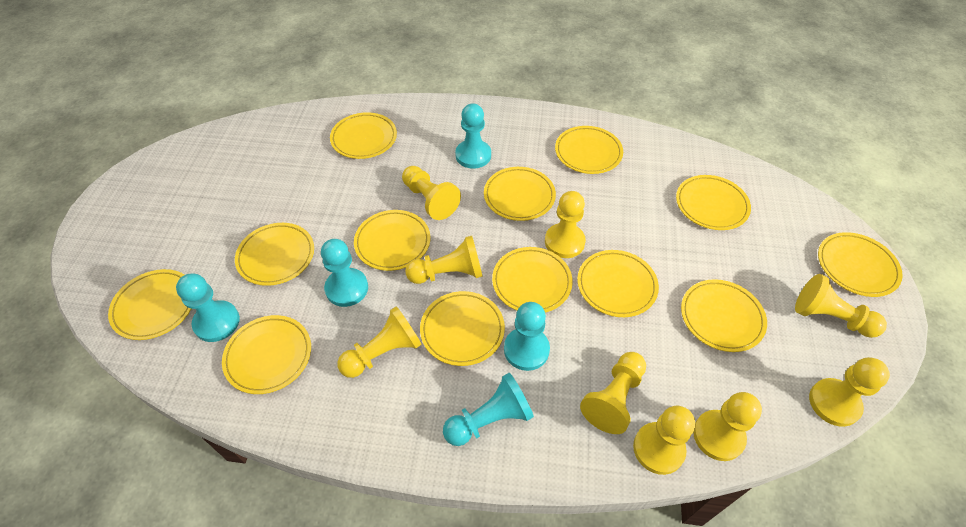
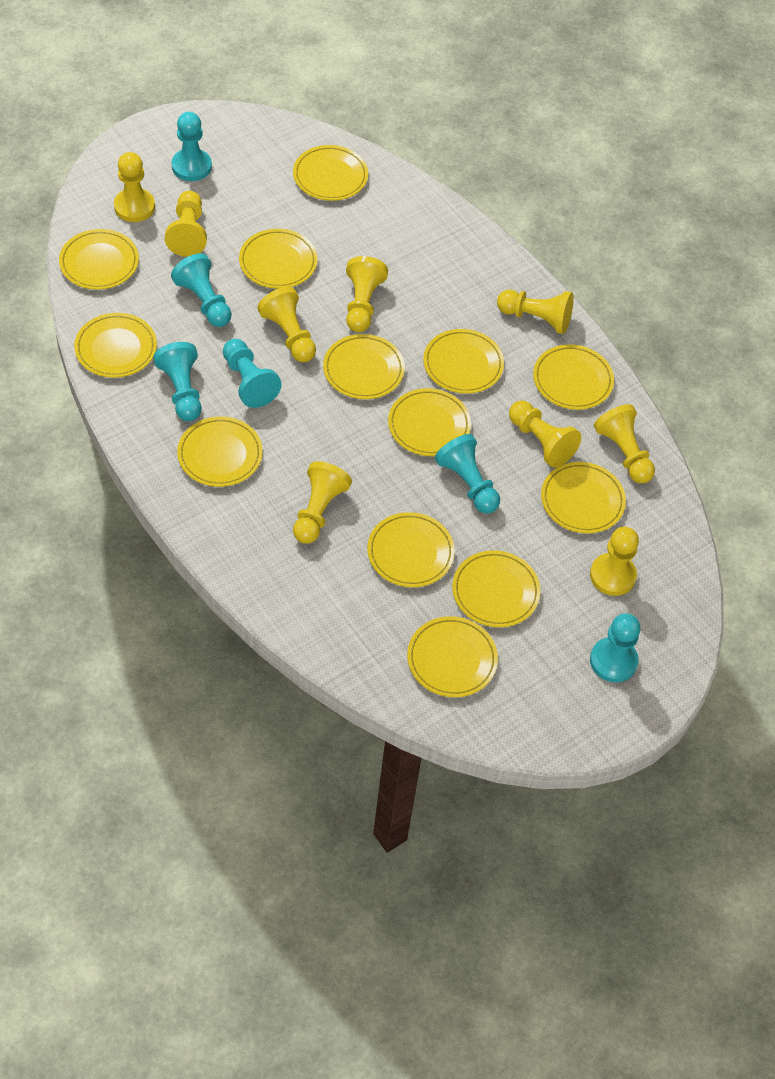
turquoise pawn: [176,274,240,342] [321,239,368,307] [443,373,534,446] [455,103,491,169] [504,302,550,371] = 5 -> [153,342,201,421] [171,112,212,181] [171,253,232,327] [223,339,282,408] [435,434,500,513] [590,613,641,682] = 6

